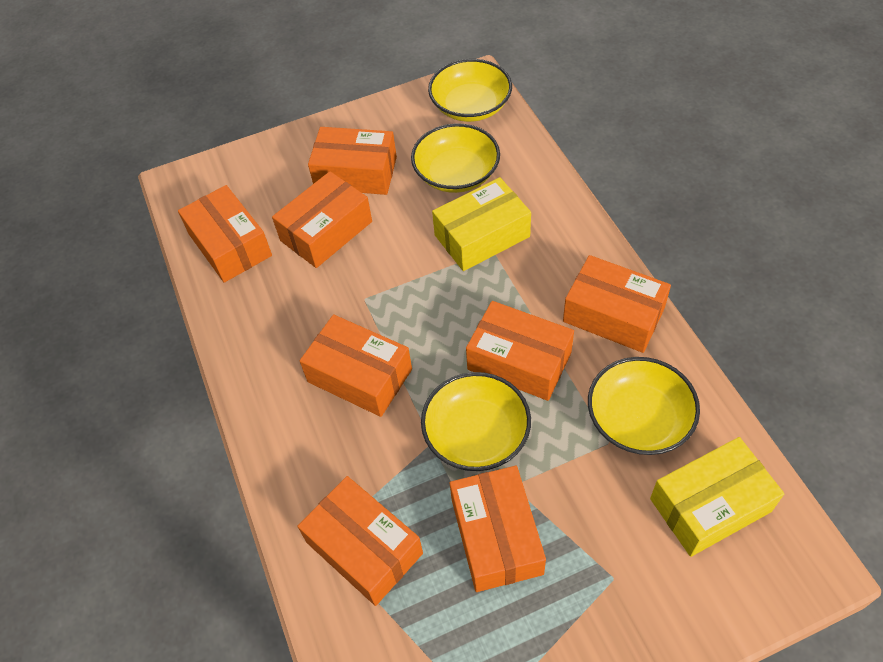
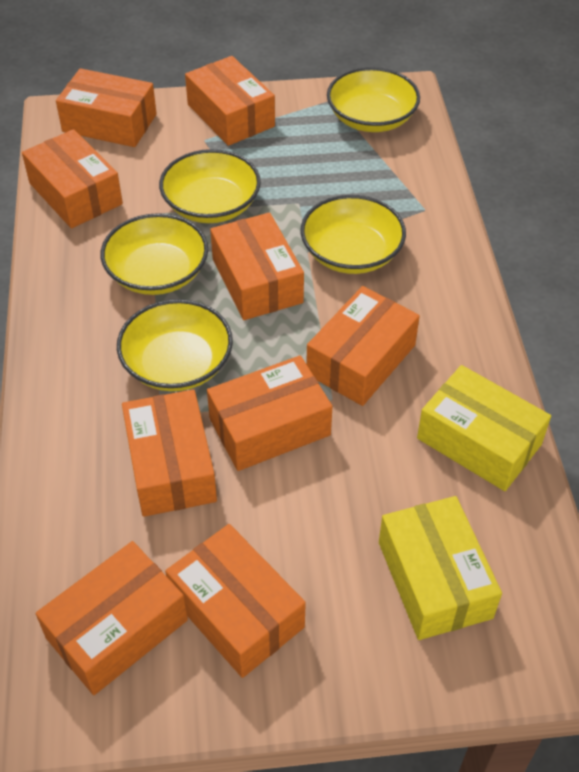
orange box: [178,185,272,283] [272,171,372,268] [297,476,423,606] [300,314,412,417] [308,127,397,195] [450,466,546,592] [466,301,574,401] [563,255,671,353] = 8 -> [22,129,123,229] [36,541,188,695] [56,68,157,147] [122,389,217,517] [165,524,306,678] [185,56,275,146] [207,355,333,471] [210,212,304,320] [306,286,420,406] = 9
yellow bowl: [411,123,500,193] [421,372,531,471] [428,59,512,122] [588,357,700,455] = 4 -> [101,213,208,295] [117,299,233,391] [159,149,261,223] [300,195,406,274] [327,67,420,132] = 5

